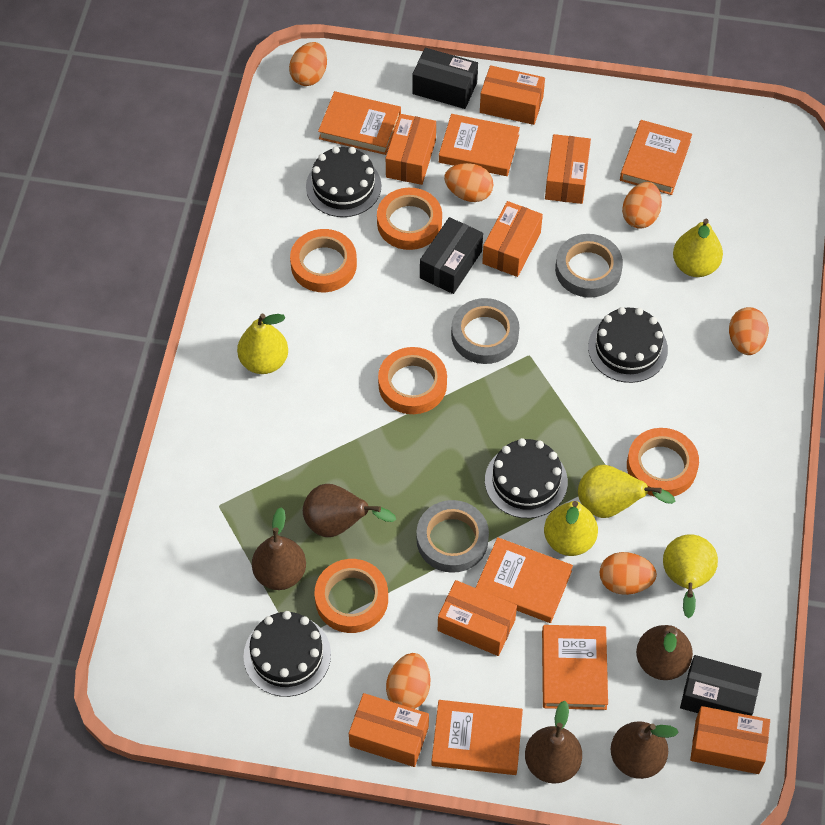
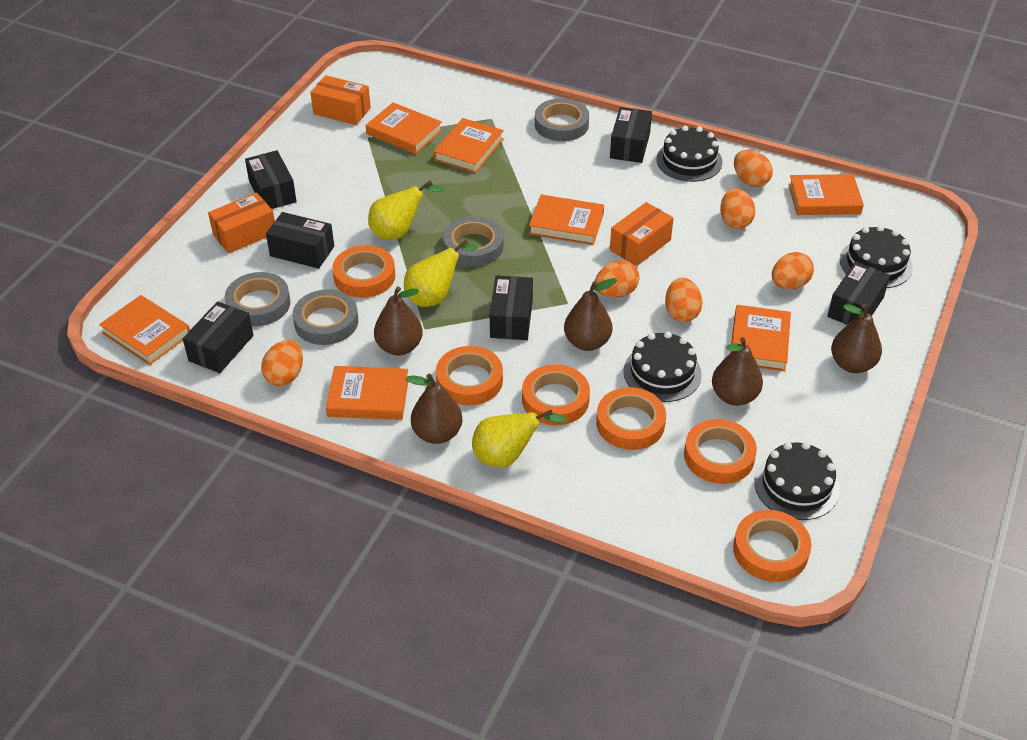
black box: [412,48,478,109] [420,217,483,294] [680,655,762,716] = 3 -> [183,301,254,373] [245,150,297,209] [266,212,334,269] [490,275,533,340] [610,107,652,163] [827,262,890,325] = 6
grey tape: [416,500,489,573] [451,298,519,364] [555,234,623,298] = 3 -> [225,272,291,326] [293,289,358,345] [443,216,504,267] [535,98,589,141] = 4
orange book: [318,91,401,155] [432,700,523,775] [439,114,520,176] [476,537,573,623] [542,625,608,710] [620,120,692,195] = 6 -> [99,295,190,365] [326,366,408,420] [366,102,442,154] [434,118,504,173] [529,194,604,245] [730,305,791,371] [788,174,864,215] = 7
orange box: [349,693,429,767] [386,114,436,185] [438,580,517,656] [480,65,545,125] [482,201,543,277] [545,134,591,204] [690,706,770,774] = 7 -> [208,193,275,254] [310,75,371,125] [610,202,674,266] = 3
orange tape: [290,229,357,292] [315,559,388,633] [377,188,442,250] [378,347,447,414] [627,428,699,497] = 5 -> [332,245,395,298] [436,346,503,406] [522,365,590,425] [596,387,666,450] [684,419,757,484] [733,510,811,582] = 6
yellow pear: [237,314,288,374] [544,501,598,556] [578,465,675,518] [663,534,718,618] [673,219,723,277] = 5 -> [368,181,444,240] [404,240,478,307] [472,410,567,467] = 3

